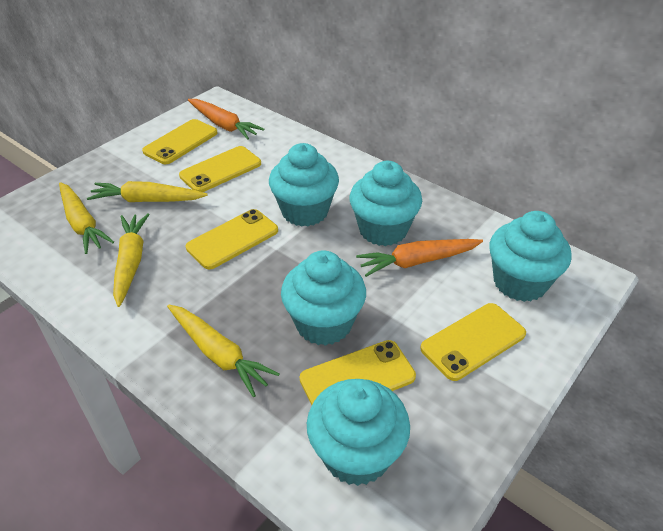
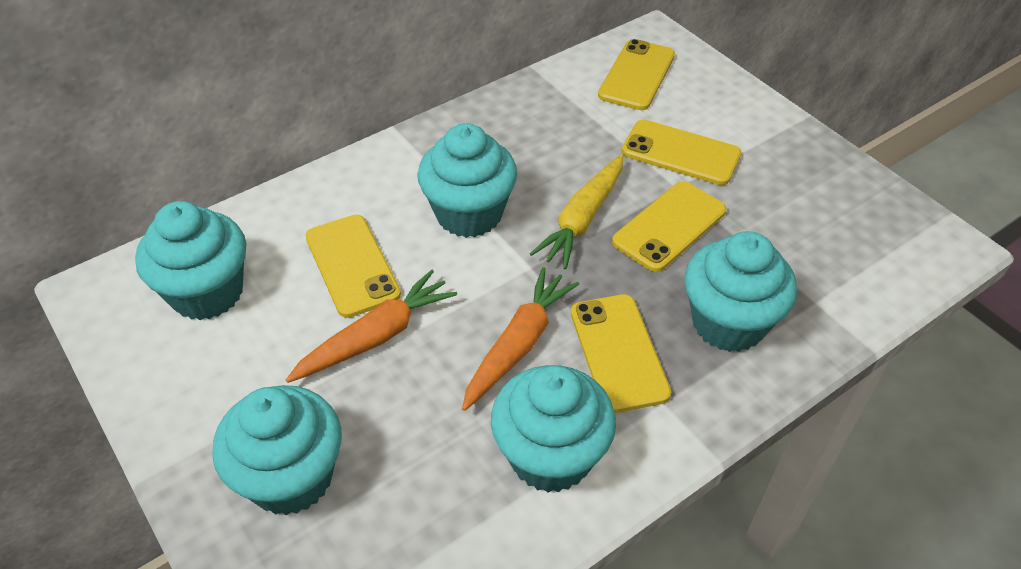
yellow carrot: [59,182,114,254] [87,181,207,202] [113,213,150,307] [167,304,280,397] = 4 -> [530,154,623,269] = 1

